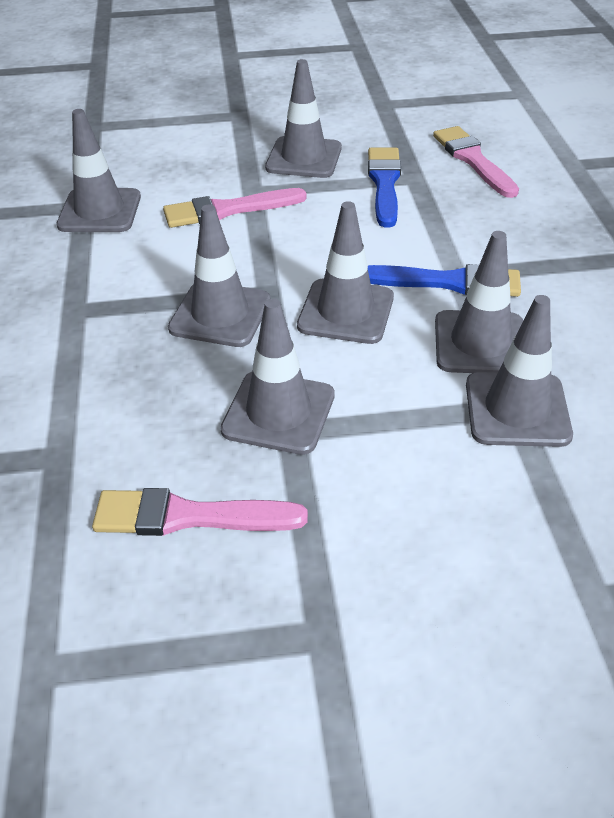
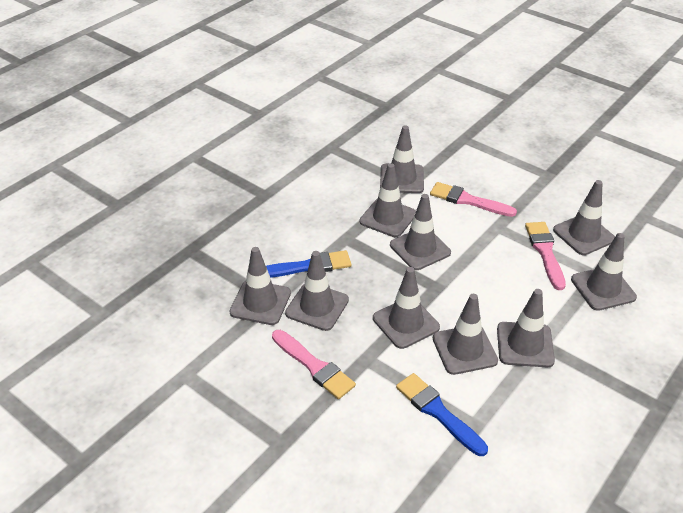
grey traffic cone: [56,109,141,232] [168,205,271,347] [220,299,335,455] [265,59,342,178] [297,201,394,344] [435,231,523,373] [466,295,573,447] = 7 -> [230,247,291,325] [285,251,349,331] [360,163,416,237] [373,267,440,349] [380,125,424,193] [390,194,451,270] [433,294,498,375] [497,289,555,367] [553,180,615,255] [571,233,637,311] = 10

